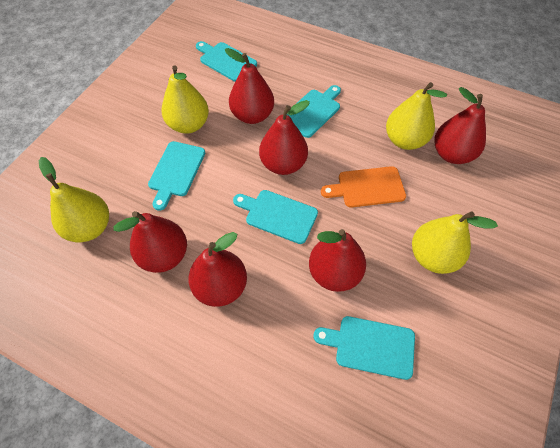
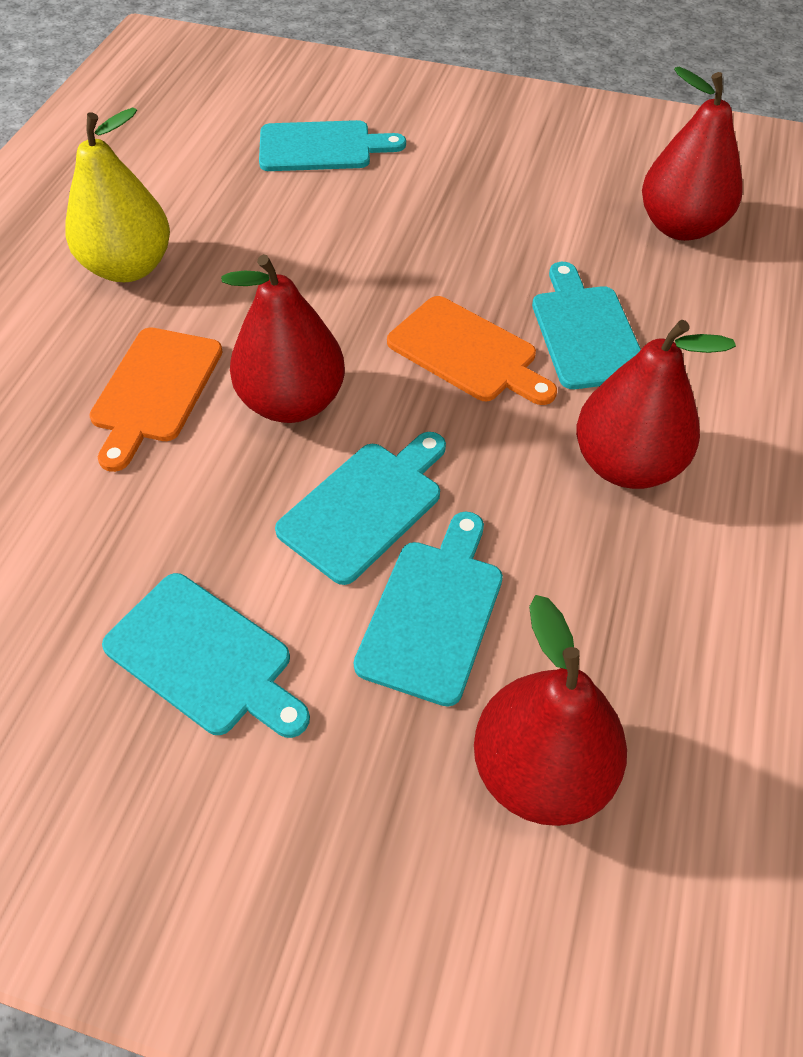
orange cutting board: [321,166,406,208] = 1 -> [89,327,223,472] [387,296,557,405] = 2
red pear: [114,211,187,273] [188,232,247,307] [225,48,274,124] [259,100,310,175] [309,229,366,292] [434,87,486,164] = 6 -> [221,254,345,423] [474,595,627,826] [576,320,736,489] [642,67,743,241] = 4
yellow pear: [39,157,109,242] [161,65,209,134] [386,82,447,150] [412,211,498,274] = 4 -> [66,107,170,282] = 1

